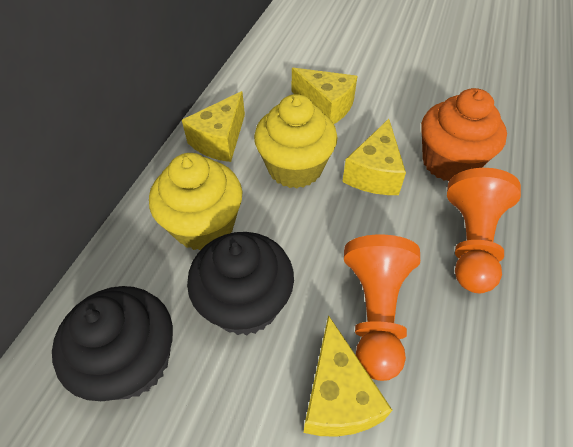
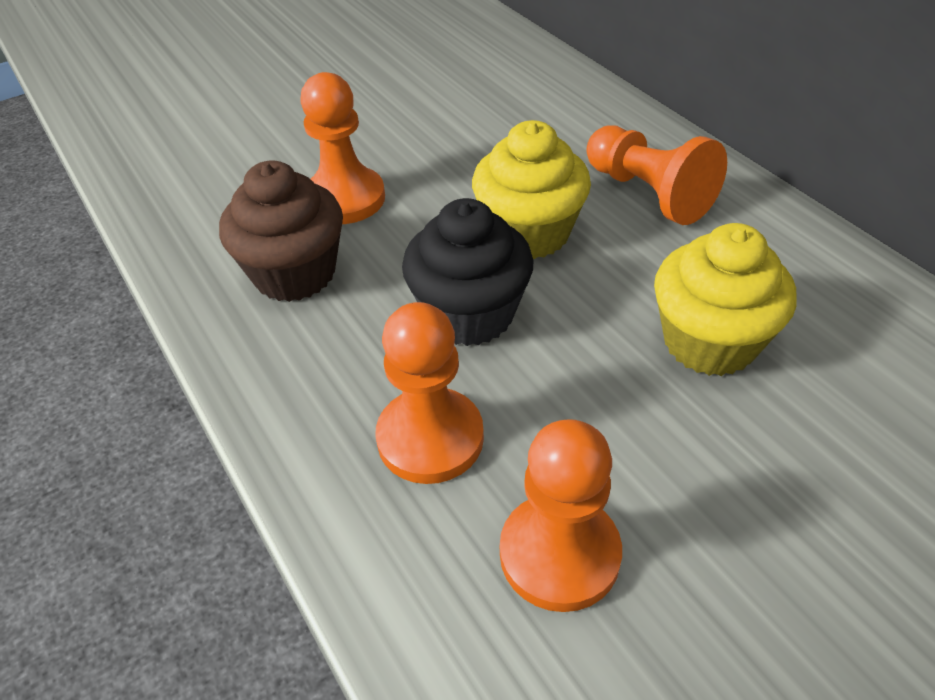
black cupcake: [52,286,173,401] [187,232,294,335] = 2 -> [402,198,533,346] = 1
brown cupcake: none = 0 -> [219,160,343,302] = 1
orange cupcake: [421,88,507,181] = 1 -> none = 0
orange pawn: [344,235,420,381] [447,168,521,293] = 2 -> [300,72,385,224] [376,302,484,484] [500,419,622,612] [587,125,727,225] = 4
yellow cheese: [182,91,245,162] [292,68,357,124] [304,315,392,437] [342,119,406,195] = 4 -> none = 0

